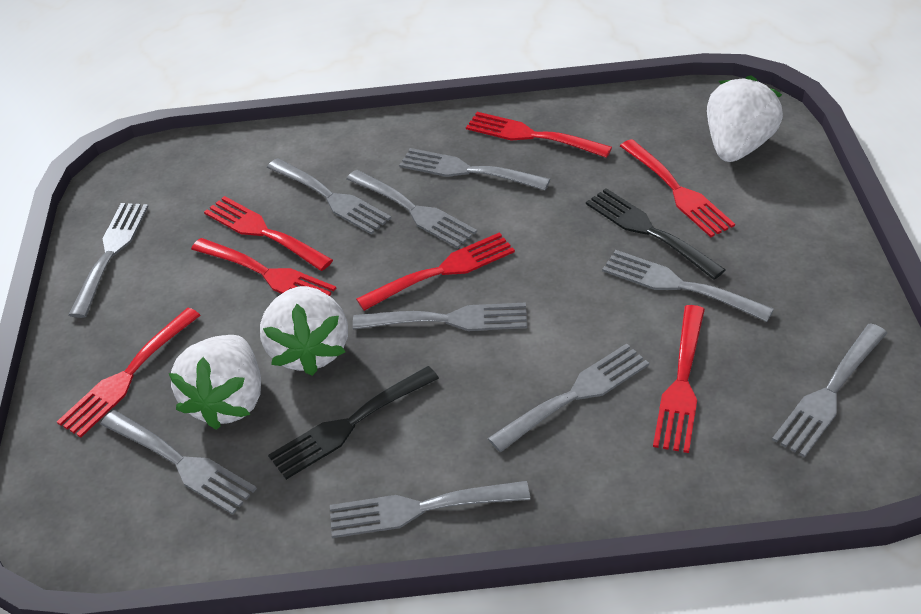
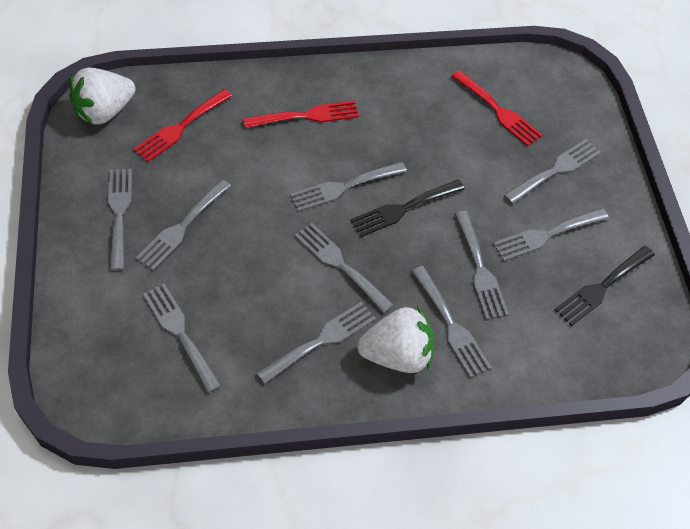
red fork: [57,307,201,438] [191,238,336,296] [204,196,333,271] [356,232,515,311] [466,112,612,158] [620,139,735,237] [653,305,705,453] = 7 -> [133,89,232,162] [243,100,359,128] [451,70,542,146] = 3
white strawberry: [169,335,261,430] [260,286,348,376] [707,75,783,162] = 3 -> [69,68,135,125] [357,306,435,373] = 2

